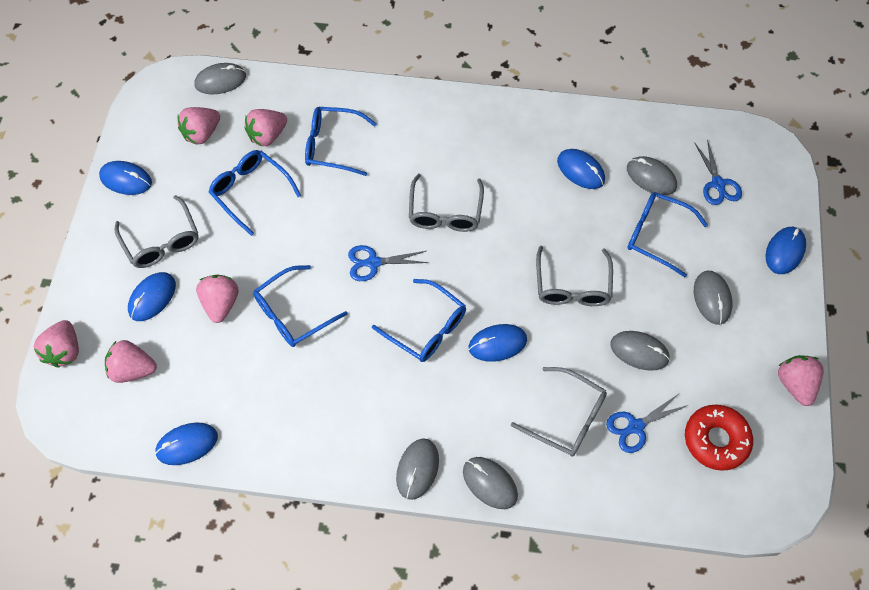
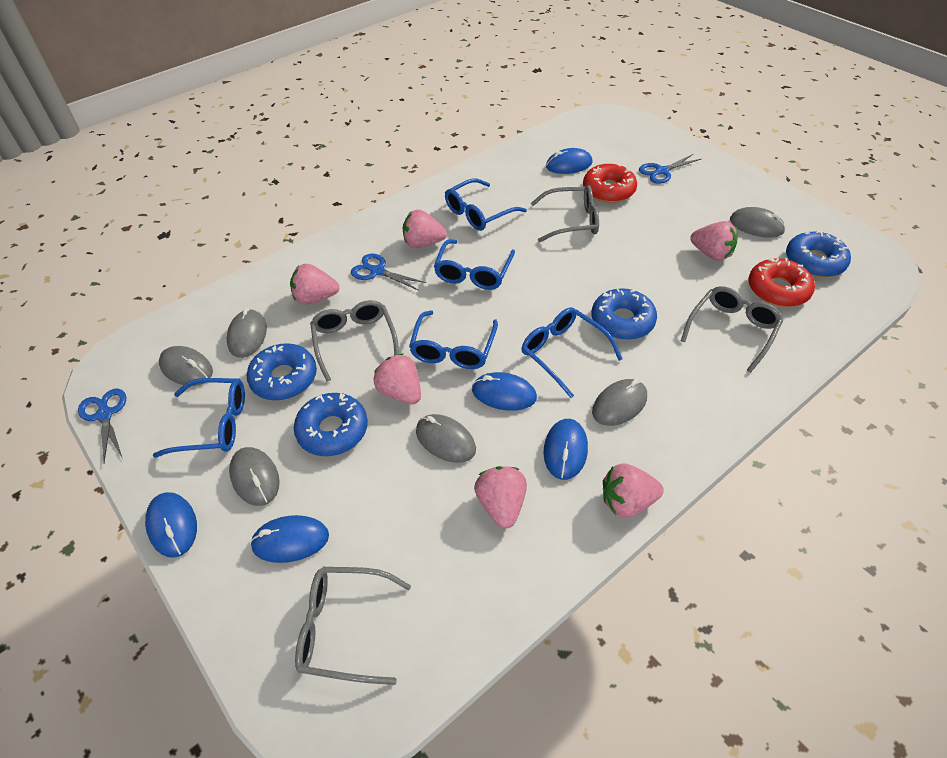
blue donut: none = 0 -> [247,343,317,400] [294,393,368,456] [592,288,657,340] [786,231,851,277] = 4
blue mouse: [99,161,152,195] [128,272,176,321] [155,423,218,465] [469,324,527,362] [557,149,605,189] [766,227,806,274] = 6 -> [145,492,197,558] [250,515,329,563] [472,372,537,411] [544,419,588,480] [546,148,593,174] = 5
red donut: [685,405,753,471] = 1 -> [583,164,637,203] [748,258,815,307] = 2

